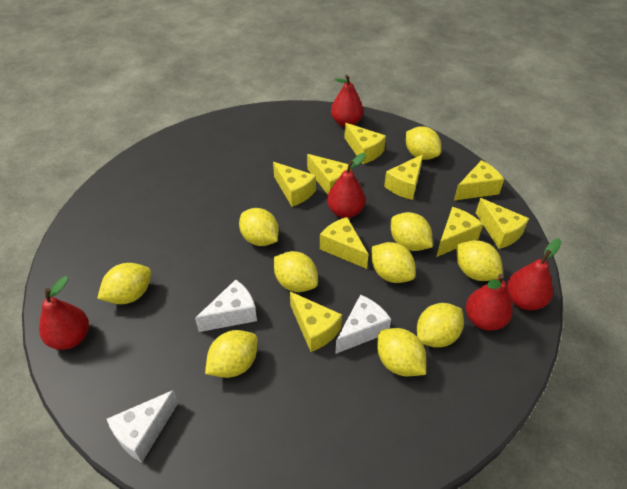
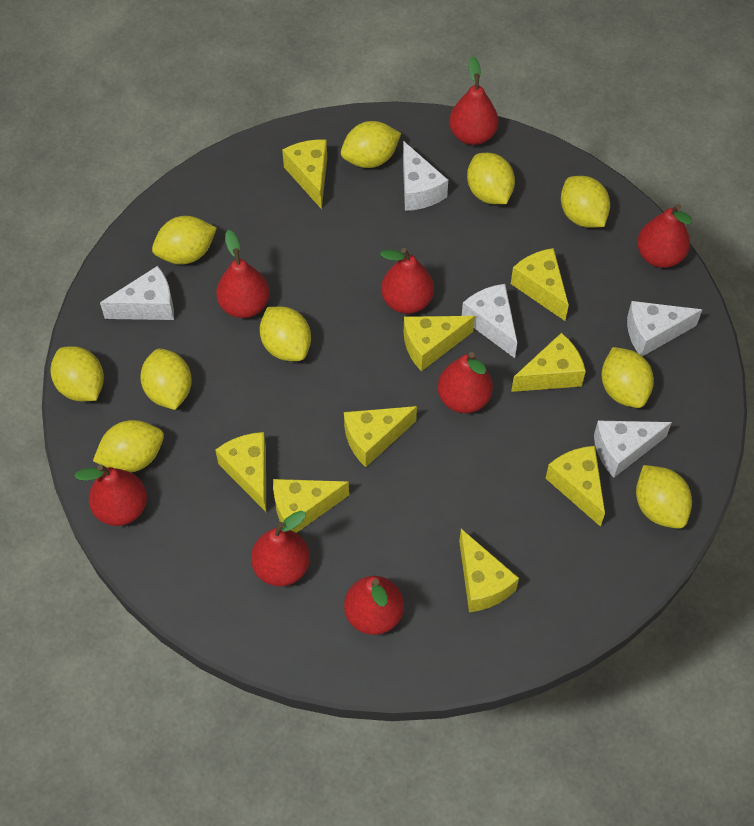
red pear: [39,276,89,350] [327,153,366,218] [331,74,363,127] [466,274,513,331] [507,239,561,310] = 5 -> [74,464,147,526] [216,230,270,318] [251,511,310,586] [344,576,404,635] [380,248,434,314] [438,352,493,413] [449,56,498,145] [637,204,693,268] = 8
white cheese: [107,390,179,462] [195,280,257,332] [335,295,391,354] = 3 -> [100,266,174,320] [403,141,448,211] [462,284,517,358] [594,421,672,478] [627,301,702,356] = 5

